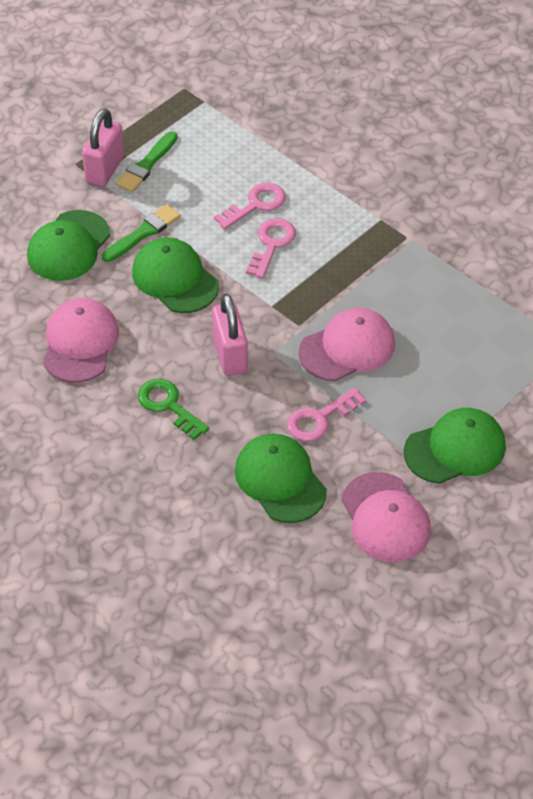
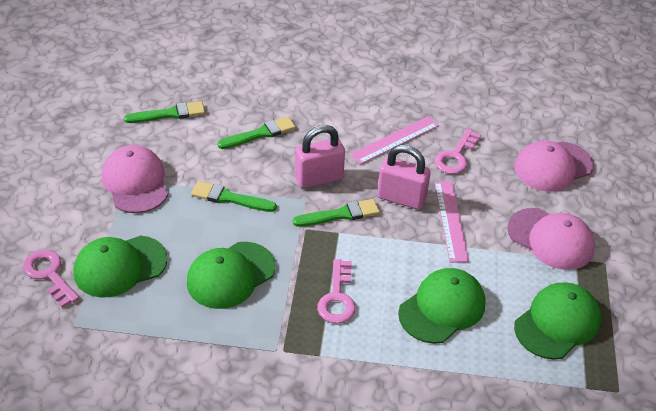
green brush: [102,204,181,262] [116,131,178,192] = 2 -> [124,101,205,123] [191,181,277,212] [218,116,296,149] [293,199,380,227] = 4
green key: [138,379,209,440] = 1 -> none = 0
pink ruler: none = 0 -> [350,116,439,164] [434,181,469,263] = 2

